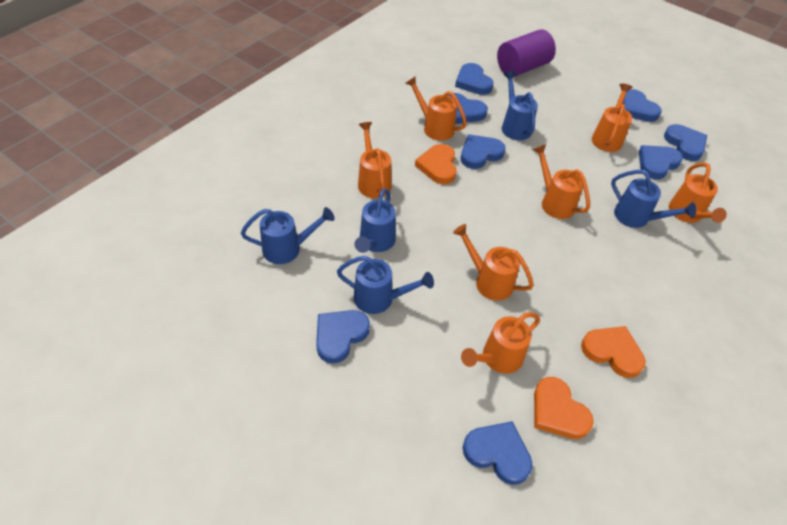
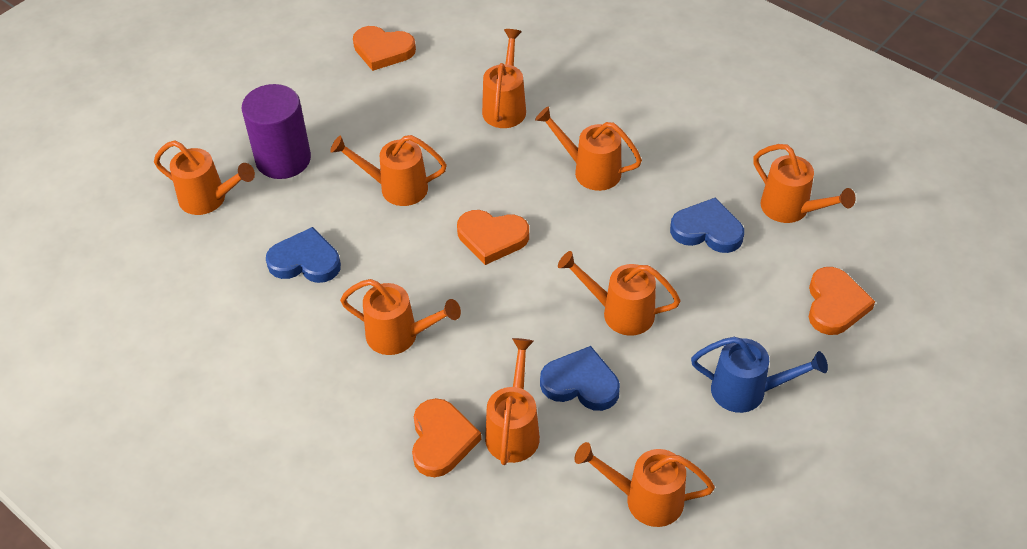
blue heart: [316,310,370,363] [448,93,488,124] [455,63,494,95] [461,134,506,169] [463,421,533,485] [623,89,662,122] [639,145,683,179] [664,124,707,161] = 8 -> [266,227,341,283] [540,346,620,411] [670,198,744,253] = 3
blue watering can: [241,207,335,264] [337,256,434,314] [355,189,396,253] [502,71,538,140] [611,170,696,228] = 5 -> [691,337,828,413] = 1
orange heart: [415,144,457,184] [534,377,594,439] [581,326,646,378] = 3 -> [353,26,416,71] [412,398,481,477] [457,210,529,265] [809,267,875,335] = 4
orange watering can: [358,122,392,198] [405,76,467,141] [453,224,534,301] [461,312,540,374] [532,144,590,219] [592,84,632,152] [669,162,727,223] = 7 -> [154,141,255,215] [330,135,447,206] [340,279,461,355] [482,29,526,128] [485,338,540,465] [535,106,642,191] [558,251,681,336] [574,442,715,527] [753,144,855,223] = 9

